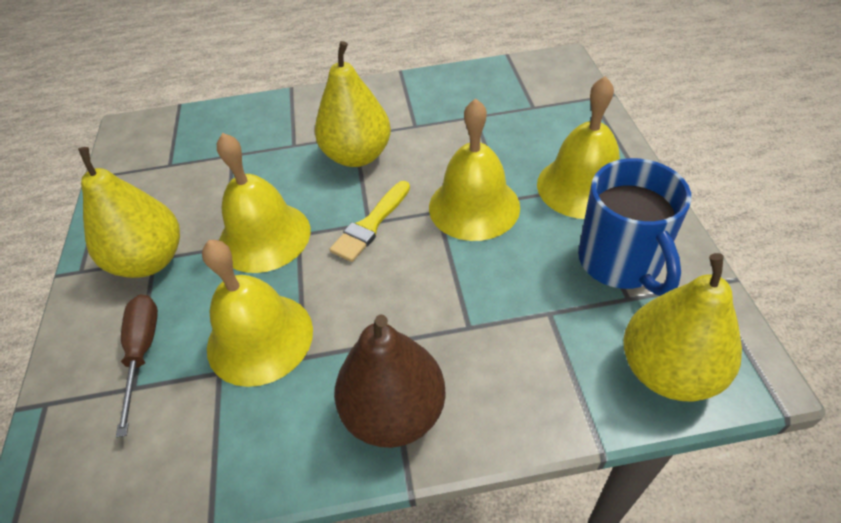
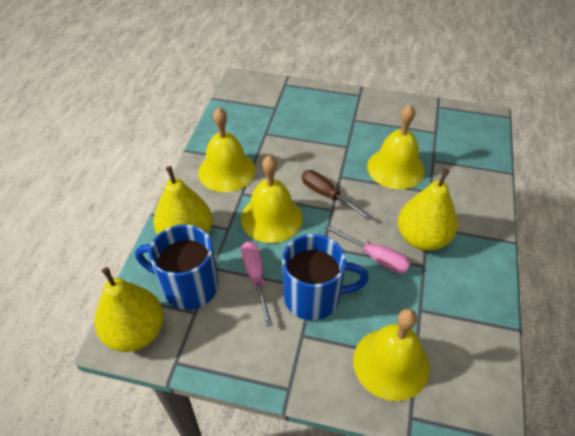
blue mug: [578,158,691,296] = 1 -> [135,224,218,310] [282,234,369,321] = 2
brown pear: [334,314,446,448] = 1 -> none = 0
pink screwdriver: none = 0 -> [241,241,273,327] [324,225,411,274] = 2
yellow brush: [330,181,410,262] = 1 -> none = 0

